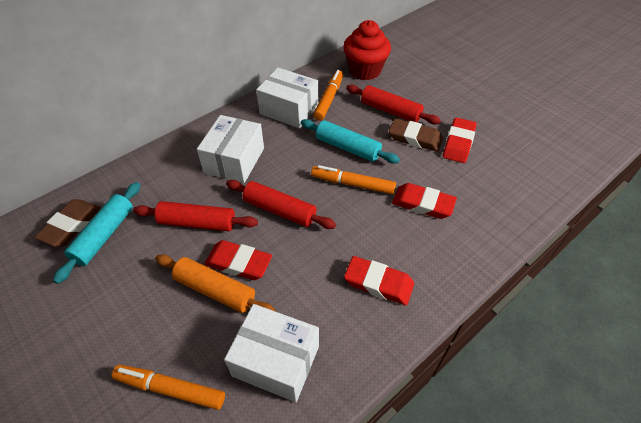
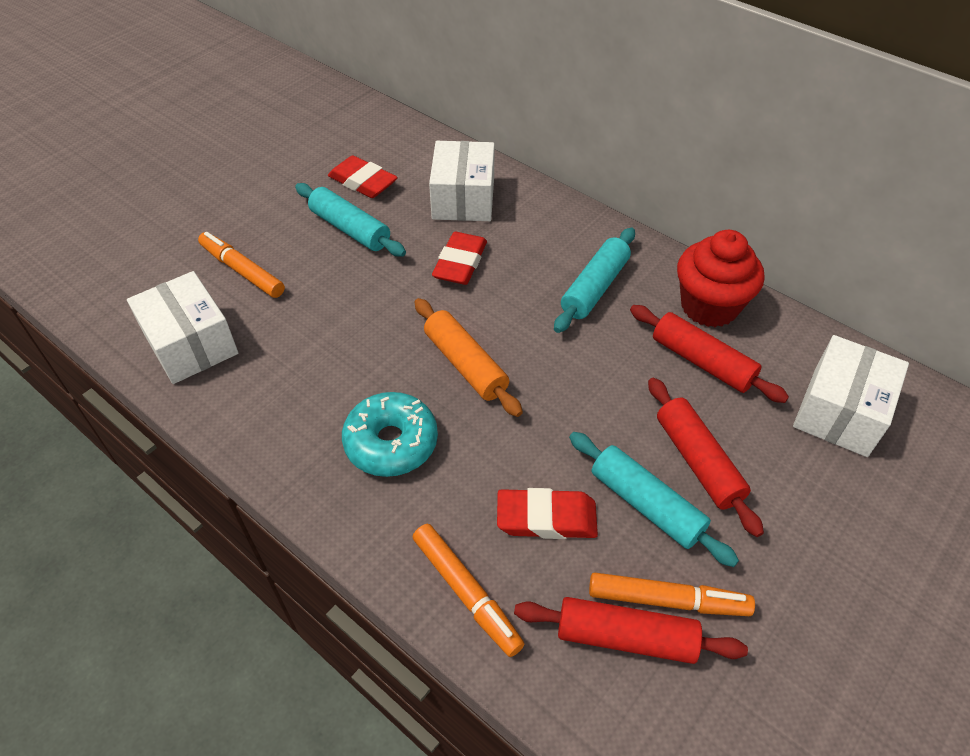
brown eraser: [34,199,101,247] [389,118,443,152] = 2 -> none = 0
red eraser: [204,240,272,280] [344,256,414,305] [392,183,457,219] [443,117,476,163] = 4 -> [328,155,398,198] [432,232,487,285] [497,488,598,539] = 3
turquoise donut: none = 0 -> [342,392,438,477] = 1
turquoise rolling pin: [53,182,140,284] [301,119,400,164] = 2 -> [295,183,406,257] [554,227,635,333] [569,432,739,567] = 3

